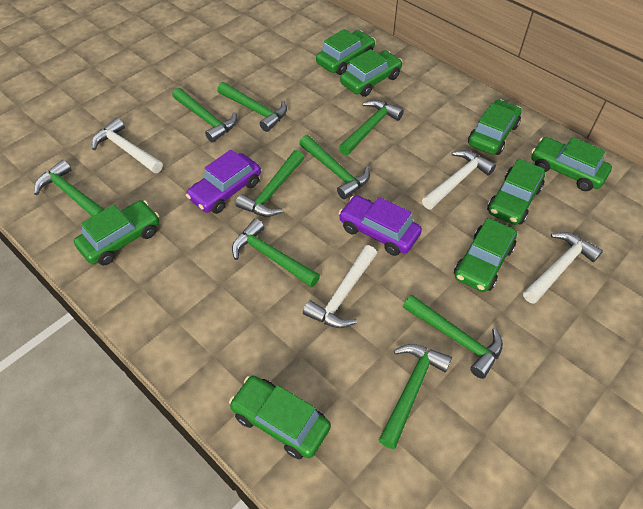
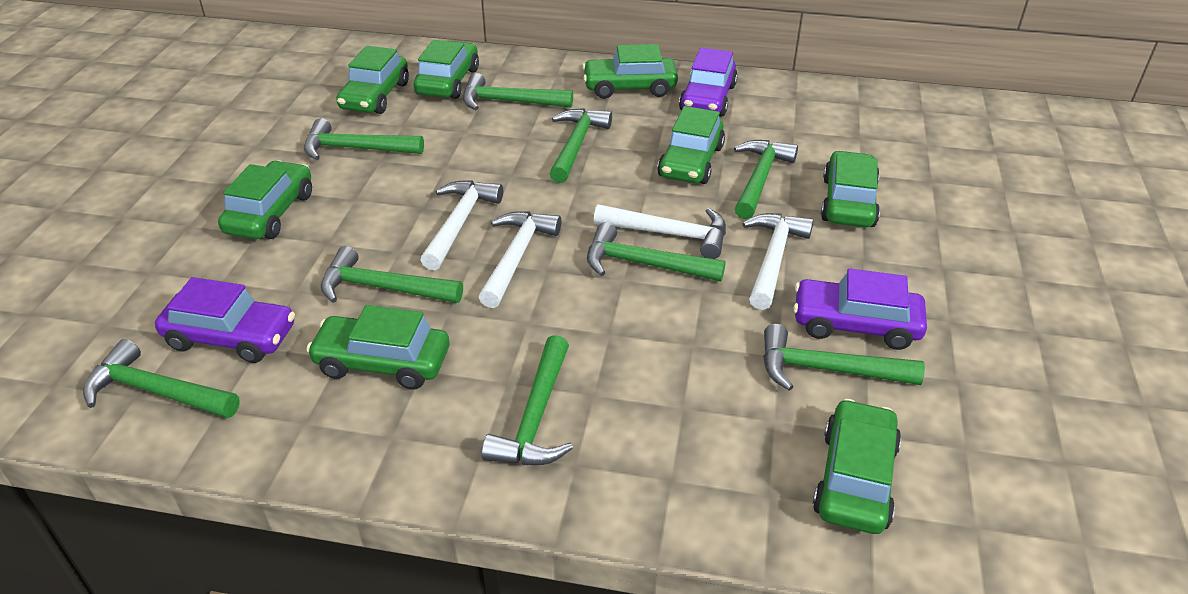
purple car: [186,150,261,214] [339,195,422,256] = 2 -> [155,277,295,363] [679,48,738,117] [793,268,927,350] = 3

